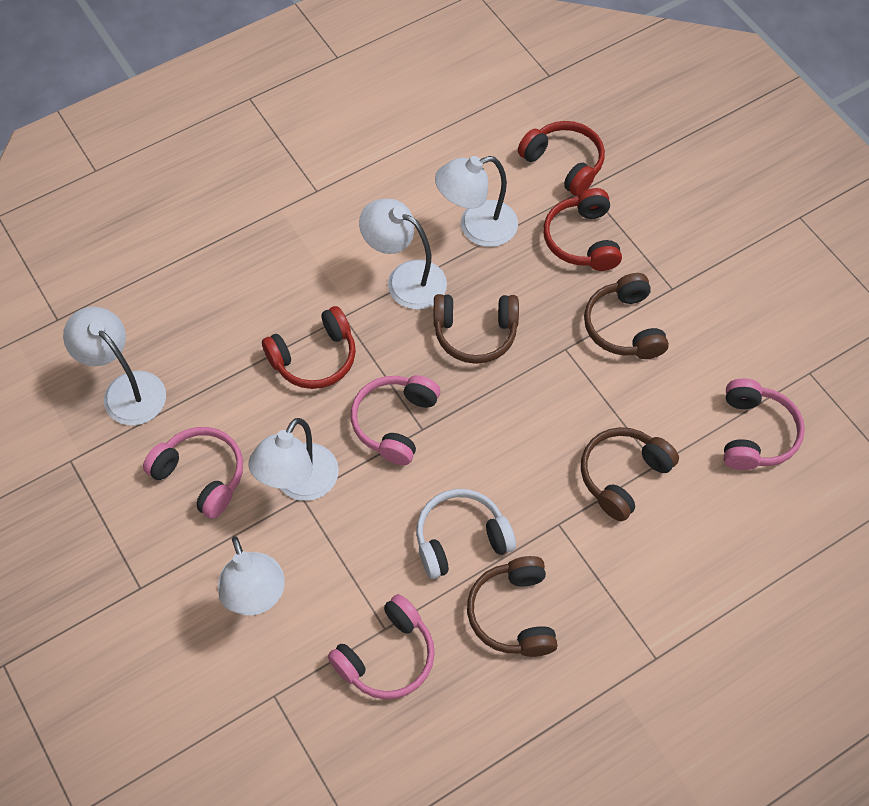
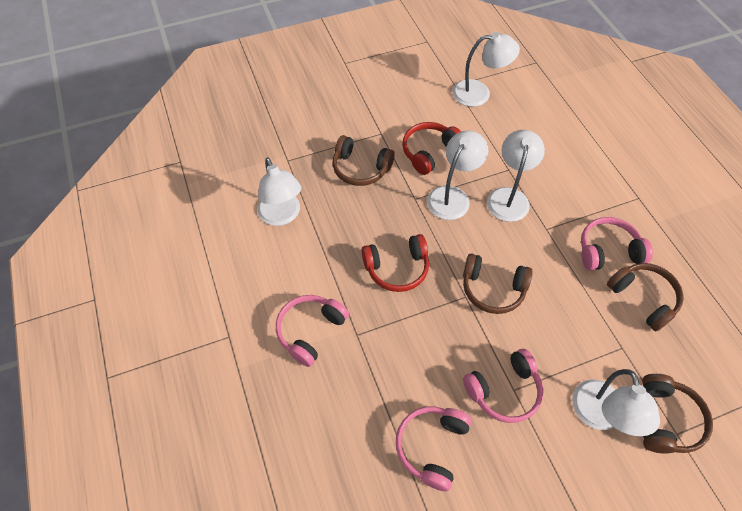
red headphones: [262,306,356,389] [518,121,605,196] [543,188,622,271] = 3 -> [362,234,429,292] [402,122,461,175] = 2
white headphones: [416,489,516,579] = 1 -> none = 0

